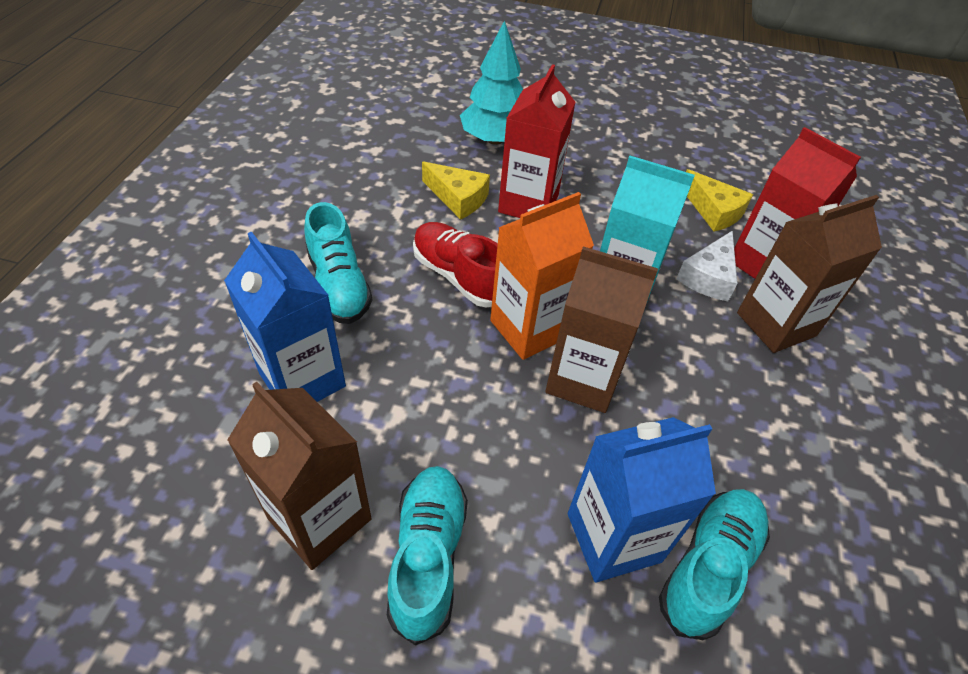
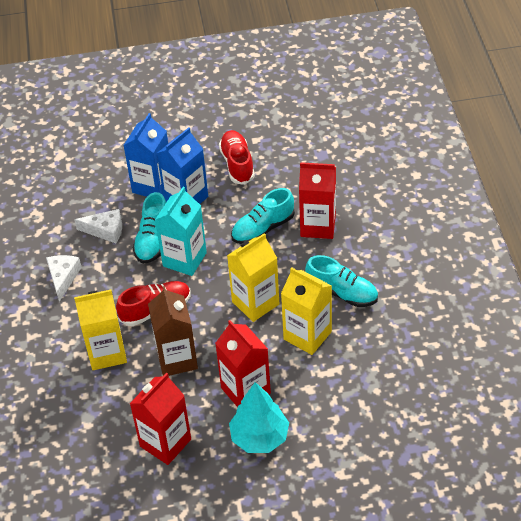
brown carton: [227,382,372,570] [545,247,658,413] [737,195,882,353] = 3 -> [148,286,198,376] = 1
orange carton: [490,192,594,360] = 1 -> none = 0
red carton: [498,64,576,218] [734,127,861,279] = 2 -> [130,373,191,465] [215,320,271,407] [299,162,336,239] = 3
red shoe: [413,222,498,308] = 1 -> [116,281,191,326] [219,130,255,185] = 2
white cheese: [676,230,738,301] = 1 -> [46,255,82,302] [74,209,122,243] = 2
yellow carton: none = 0 -> [74,290,127,370] [227,233,279,322] [281,267,332,355] = 3
yellow cheese: [422,161,490,220] [686,169,753,232] = 2 -> none = 0

